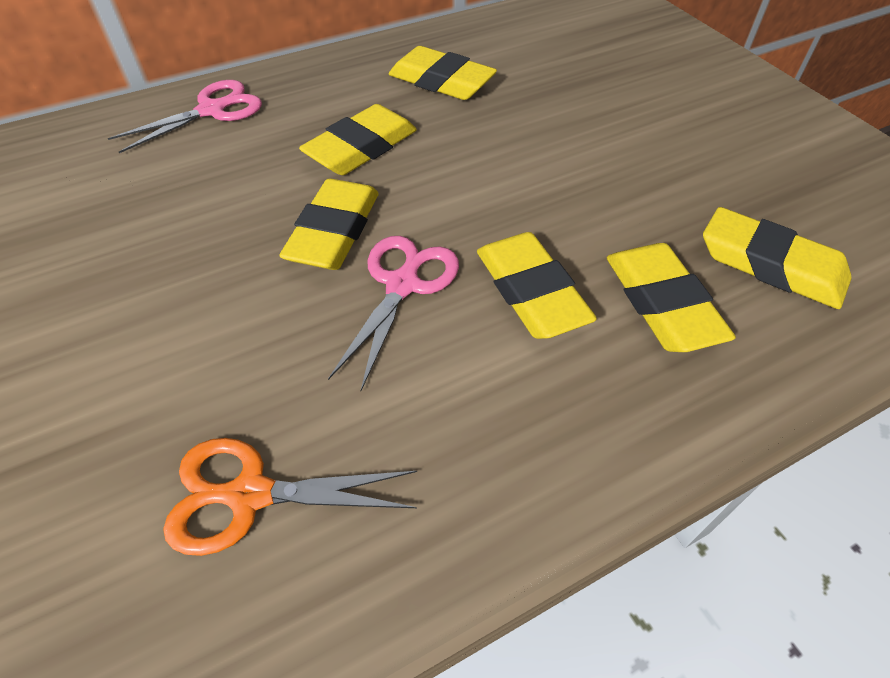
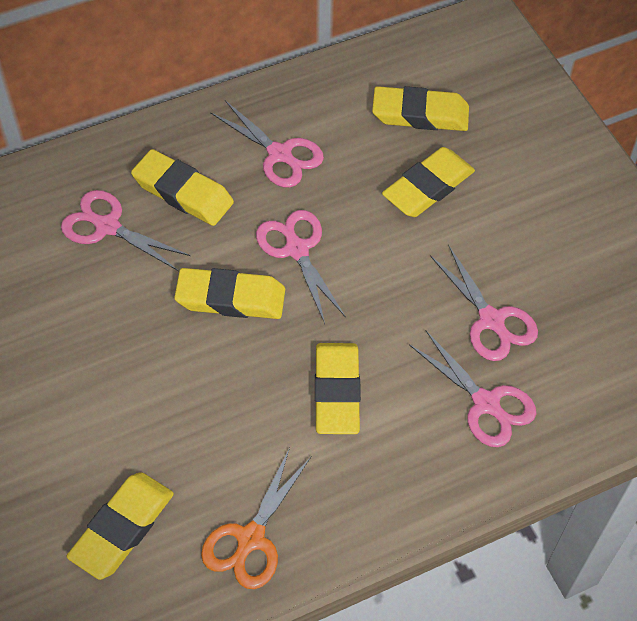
pink scissors: [108,80,262,153] [328,236,459,391] = 2 -> [61,190,191,271] [210,100,324,187] [256,210,346,324] [409,331,536,447] [430,245,538,361] = 5

